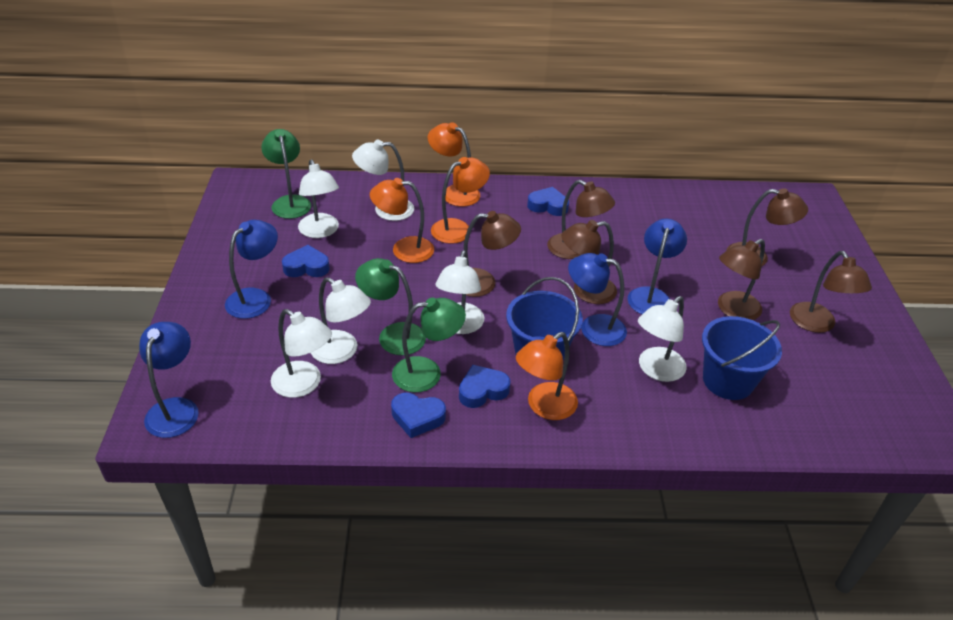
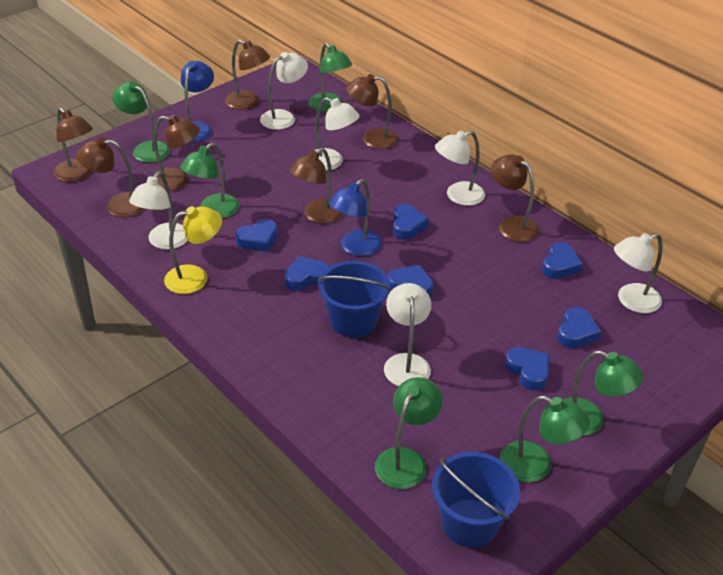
blue heart: [282,245,330,277] [391,393,446,438] [459,365,510,408] [527,187,569,216] = 4 -> [235,219,278,252] [285,256,329,291] [388,265,433,297] [393,204,429,240] [505,347,549,391] [542,242,583,279] [557,307,601,348] = 7
blue lamp: [139,322,199,438] [225,220,278,319] [568,253,627,346] [628,219,687,314] = 4 -> [180,61,214,142] [328,179,382,256] = 2
brown lamp: [464,211,521,297] [547,180,615,259] [561,220,617,304] [718,239,765,320] [726,188,808,267] [790,251,872,333] = 6 -> [53,108,93,182] [76,138,145,217] [151,115,200,191] [225,40,270,110] [289,148,343,224] [346,74,398,149] [491,154,539,242] = 7
green lamp: [261,129,311,219] [355,258,426,355] [392,298,466,392] = 3 -> [112,82,170,163] [180,143,240,218] [308,43,352,112] [375,377,443,489] [500,396,590,482] [563,350,644,436] = 6
orange lamp: [370,178,434,263] [428,122,480,207] [431,157,490,244] [516,332,578,420] = 4 -> none = 0
yellow lamp: none = 0 -> [164,206,222,294] = 1

